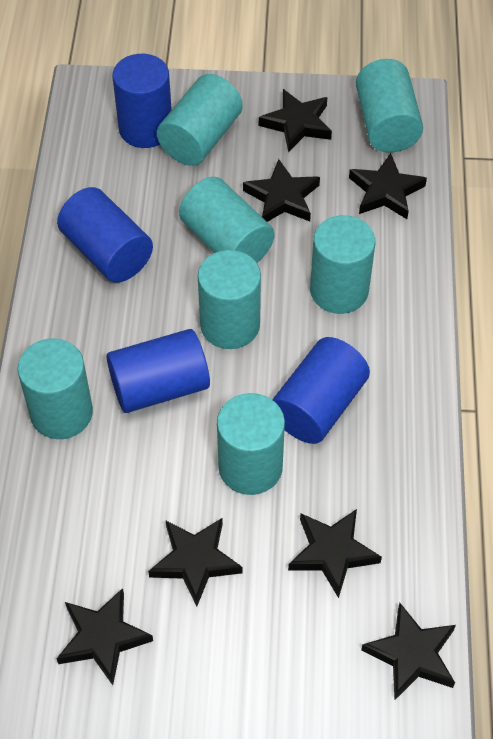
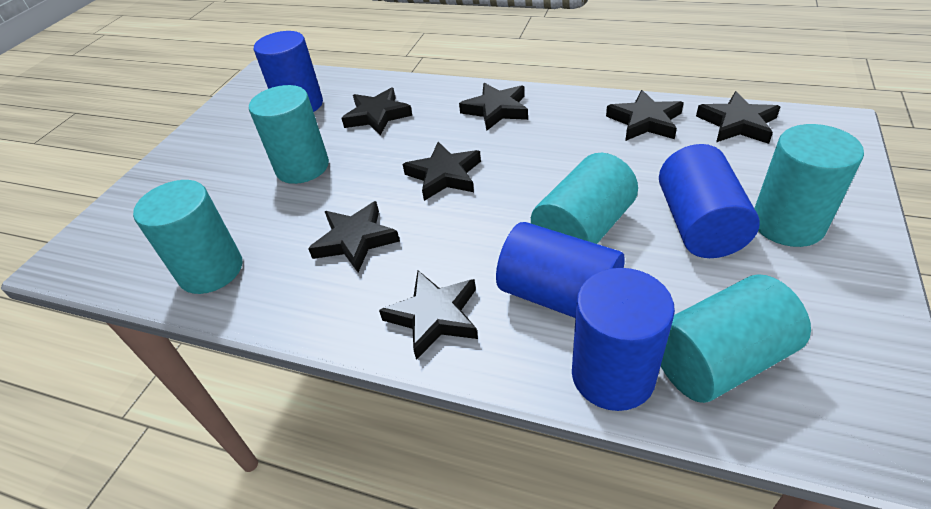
turquoise cylinder: [18,338,93,439] [157,74,243,166] [179,177,275,263] [198,250,261,349] [217,393,285,495] [310,215,375,314] [356,59,423,153] = 7 -> [133,180,242,294] [249,85,329,184] [531,153,638,244] [661,274,811,403] [754,124,864,247] = 5

